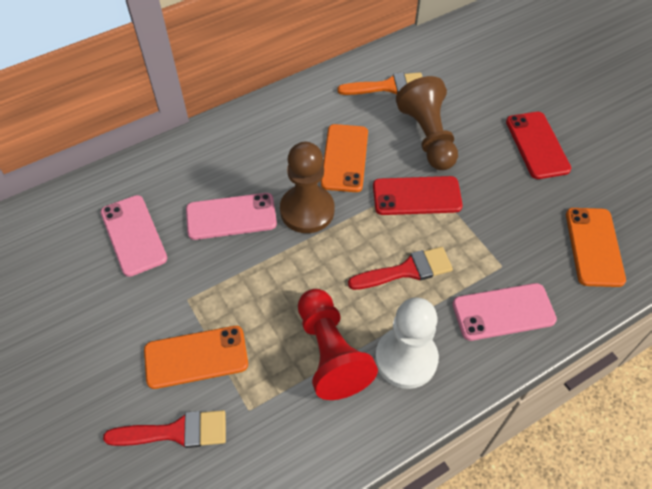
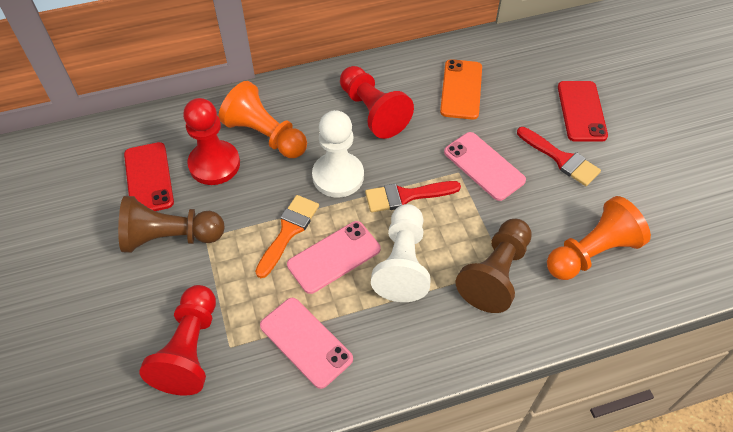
orange pawn: none = 0 -> [218,81,307,158] [547,196,651,280] = 2
orange phone: [144,326,248,389] [321,124,368,192] [566,208,626,287] = 3 -> [440,59,482,120] = 1
red pawn: [298,289,378,400] = 1 -> [139,285,216,395] [183,98,240,185] [340,66,414,139] = 3
white pawn: [375,297,439,389] = 1 -> [312,110,364,198] [371,204,431,302] = 2

